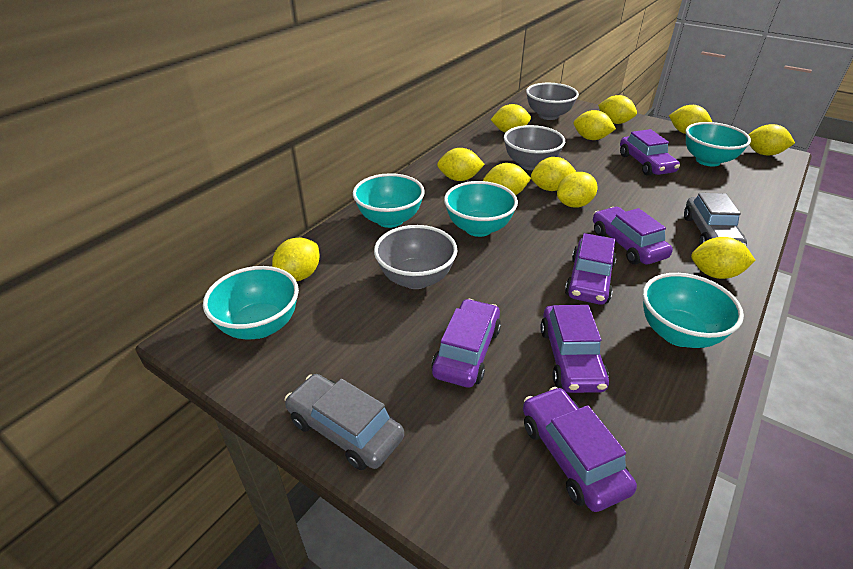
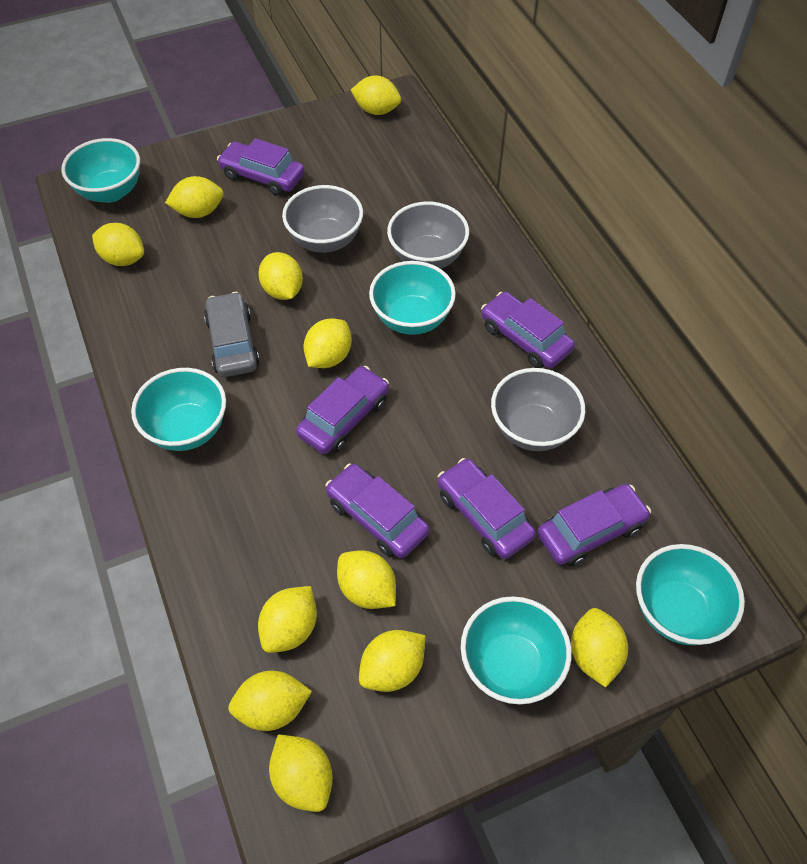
grey car: [285,374,404,470] [684,193,747,246] = 2 -> [204,292,260,377] = 1

